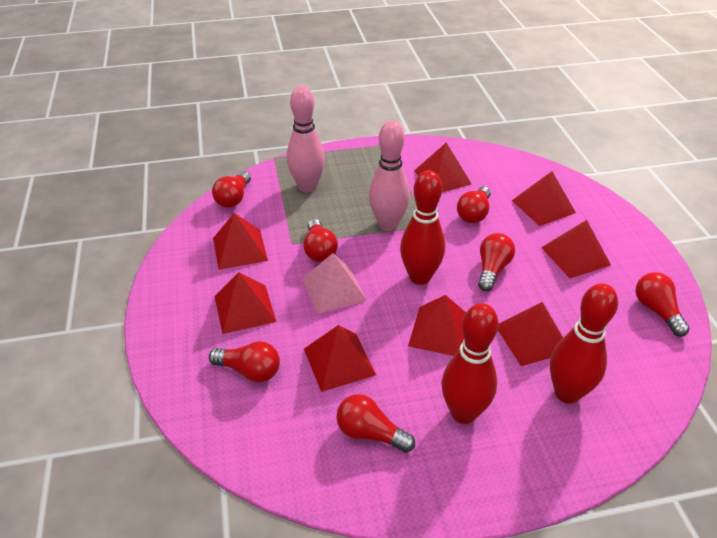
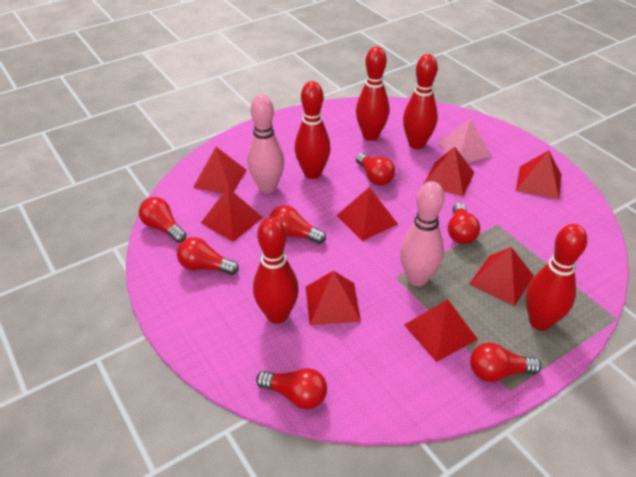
red bowling pin: [400,170,445,285] [441,303,499,424] [550,283,618,404] = 3 -> [253,217,299,324] [295,81,331,179] [356,46,389,141] [403,54,438,149] [526,224,587,331] = 5

